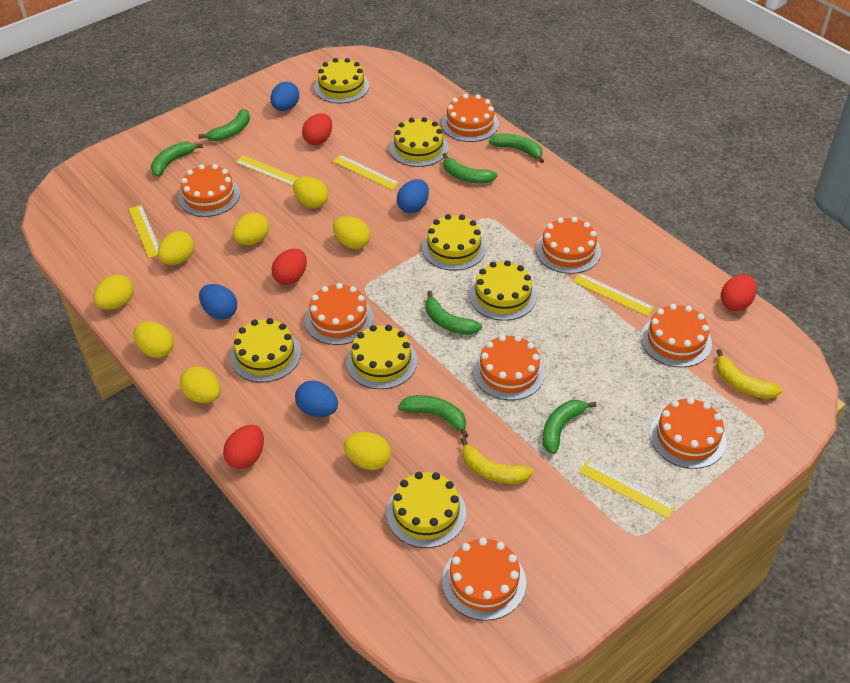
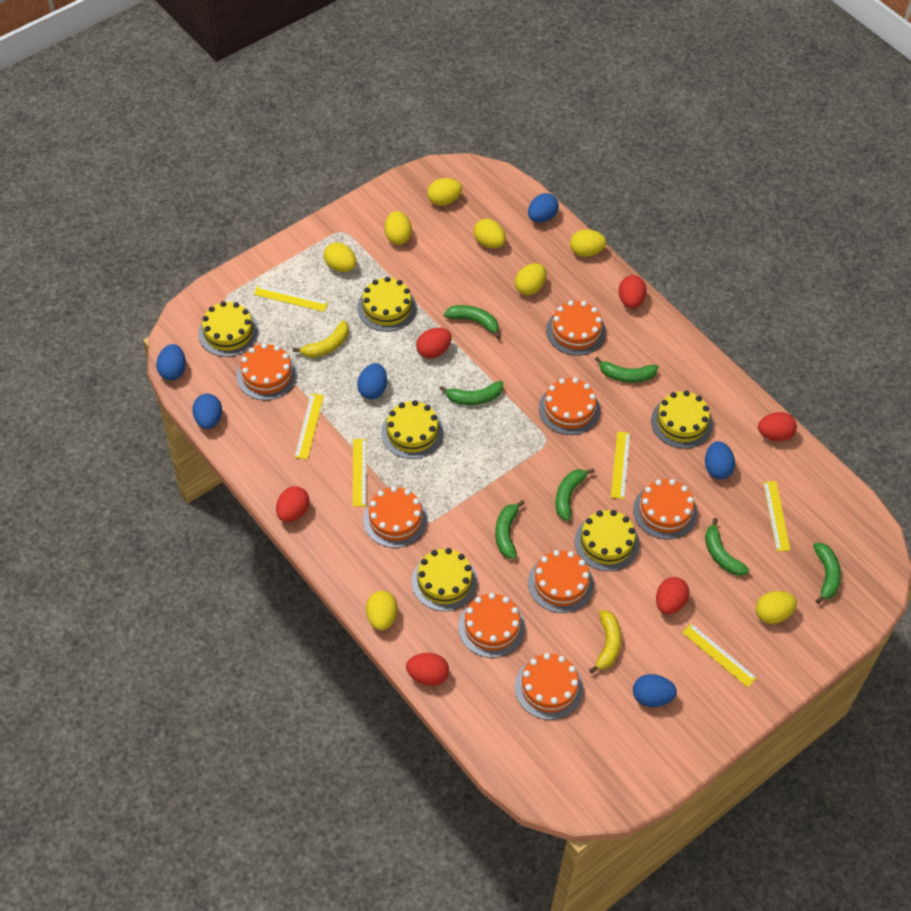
blue egg: [199,284,237,320] [270,82,299,111] [295,381,338,417] [397,179,429,213] = 4 -> [156,344,186,380] [192,394,222,429] [357,363,387,399] [528,193,559,223] [633,674,677,707] [705,441,735,479] = 6
red egg: [223,425,264,469] [271,249,307,285] [302,113,332,145] [721,274,757,311] = 4 -> [276,486,309,522] [406,653,449,686] [416,328,452,359] [619,275,646,308] [656,577,689,614] [758,412,797,441] = 6
yellow cake: [230,318,301,382] [314,58,369,104] [346,325,417,389] [386,472,466,548] [389,117,448,167] [422,214,486,271] [469,260,537,321] = 7 -> [198,301,259,357] [357,277,417,332] [381,400,444,459] [412,548,478,611] [574,510,640,571] [651,391,713,449] = 6
yellow ruler: [129,205,159,258] [235,155,298,186] [333,155,399,190] [573,273,655,316] [579,461,675,518] = 5 -> [254,285,328,312] [294,393,324,460] [353,439,367,507] [611,431,631,499] [682,623,757,687] [763,481,790,551] = 6

